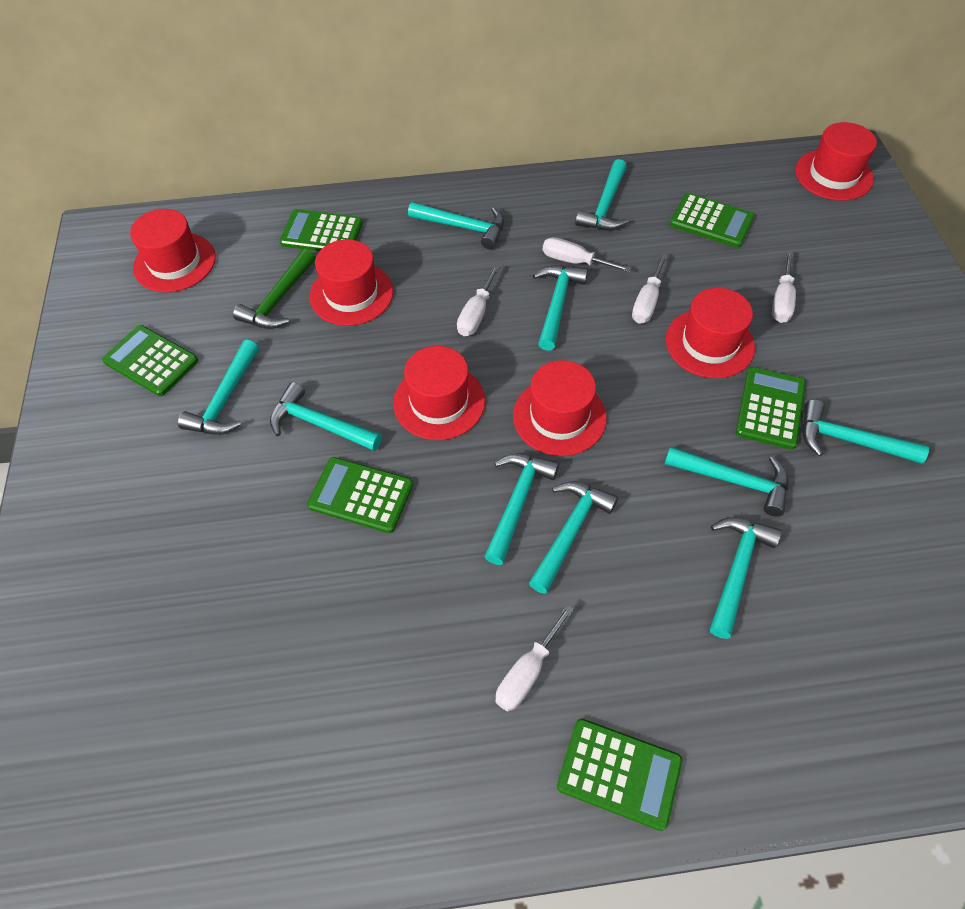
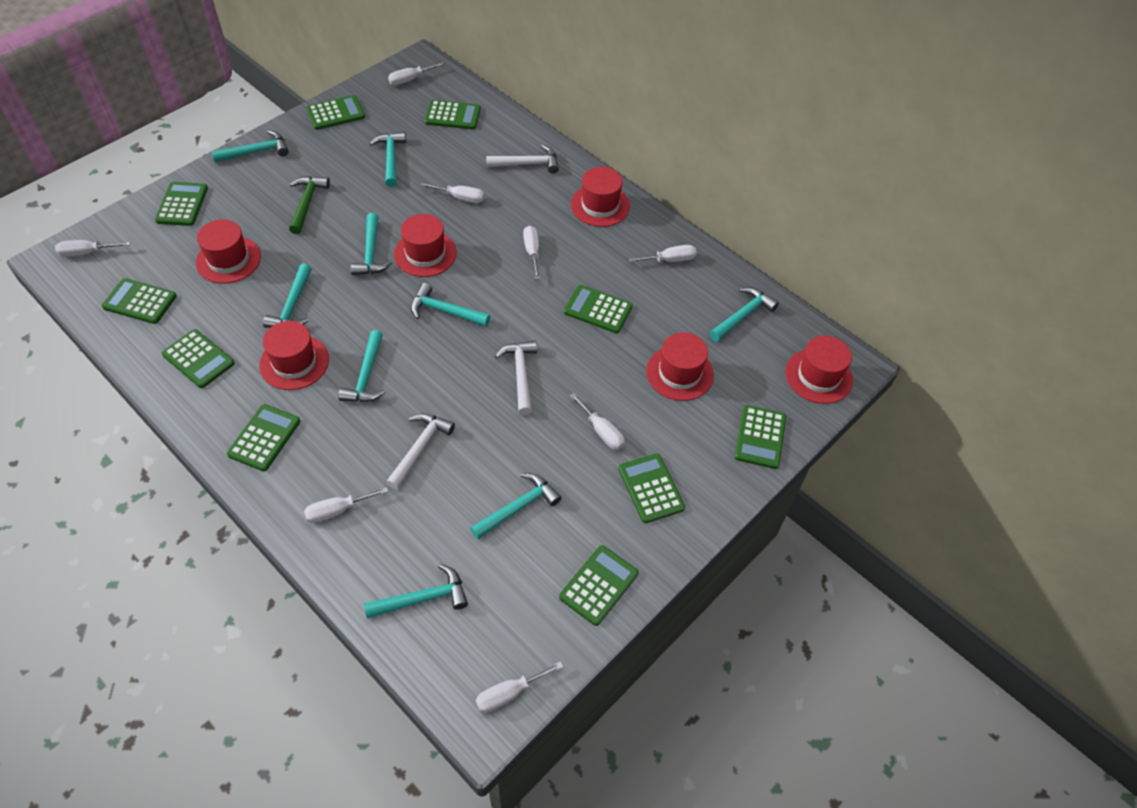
green calculator: [102,325,198,396] [279,209,363,251] [307,457,413,533] [557,718,682,831] [670,193,755,248] [736,367,806,450] = 6 -> [102,278,177,324] [155,182,208,226] [162,329,235,388] [227,404,300,471] [306,95,365,130] [425,100,481,129] [559,545,638,626] [564,285,633,333] [618,453,685,523] [735,405,786,469] = 10
turquoise hammer: [178,340,259,435] [270,382,382,451] [408,202,504,249] [484,454,559,565] [529,481,618,594] [533,265,588,351] [575,159,628,230] [665,446,788,517] [710,518,782,639] [802,400,929,464] = 10 -> [212,130,289,162] [263,264,312,328] [338,330,385,402] [351,213,392,275] [364,564,468,619] [369,132,406,187] [411,283,490,326] [470,473,562,539] [710,287,779,342] = 9
white hammer: none = 0 -> [386,413,455,490] [486,145,559,173] [495,341,537,415] = 3
white screwdriver: [457,265,500,336] [496,604,574,711] [543,237,631,272] [632,254,668,324] [772,251,796,323] = 5 -> [55,240,131,257] [304,487,388,523] [388,62,444,85] [420,183,485,203] [476,661,563,713] [523,226,540,280] [570,393,625,450] [629,245,697,262] = 8

